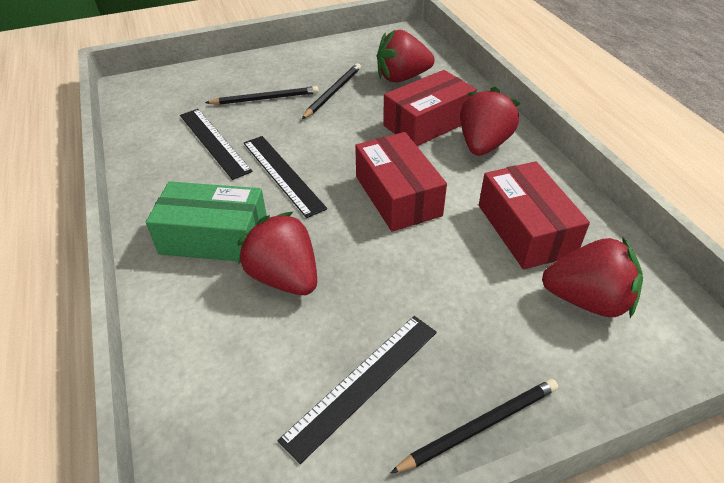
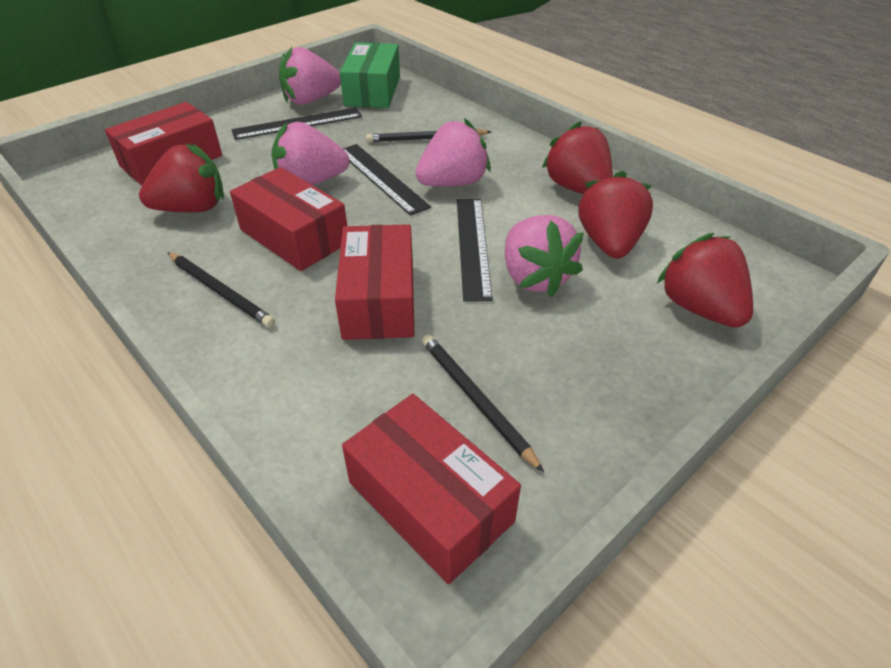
pink strawberry: none = 0 -> [272,122,349,185] [279,47,341,105] [415,118,491,187] [505,215,584,297] = 4
red box: [355,132,447,232] [383,70,477,146] [479,161,590,269] = 3 -> [105,102,222,186] [230,167,347,271] [335,224,414,340] [342,394,521,584] = 4

